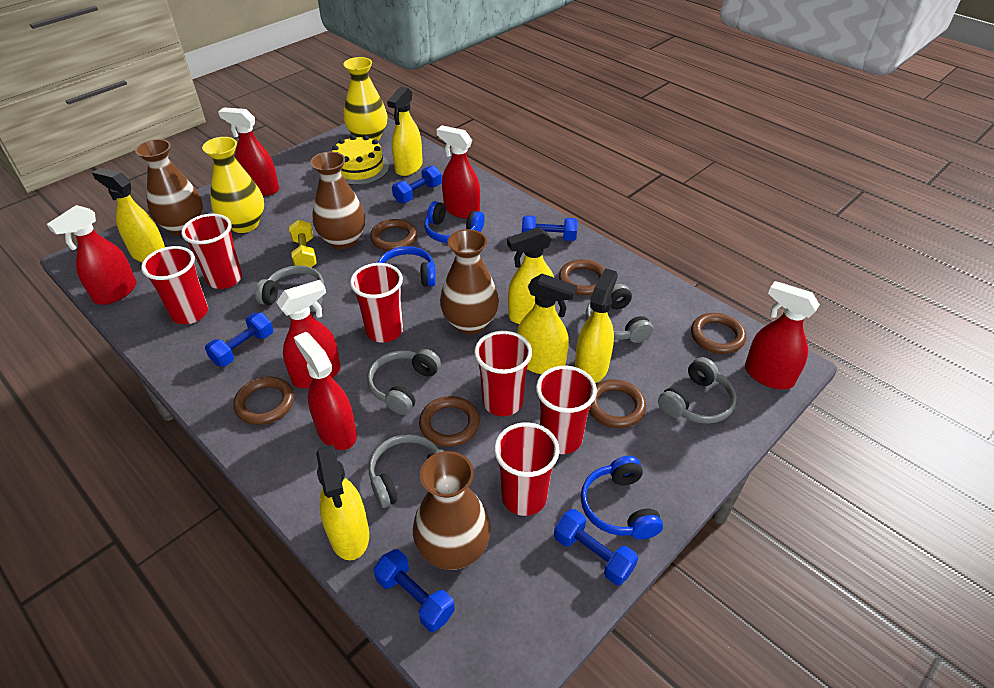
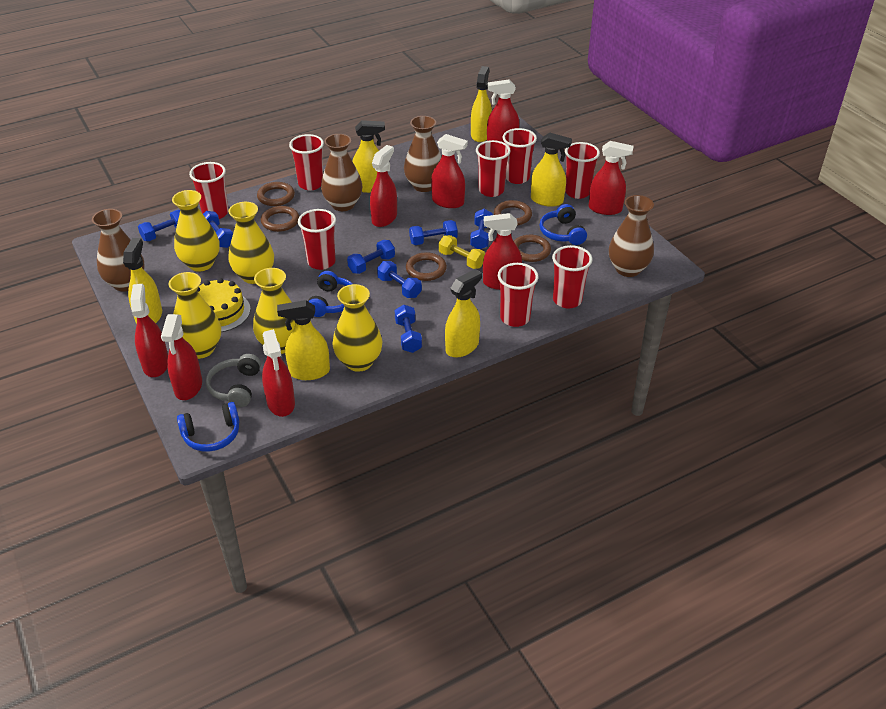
blue dumbbell: [205,313,273,367] [373,549,455,632] [392,166,442,203] [522,215,578,241] [554,509,638,585] = 5 -> [138,210,180,241] [203,211,233,248] [347,240,395,274] [377,261,422,298] [395,305,422,353] [409,220,458,245] [470,209,493,249] = 7
brown ring: [233,377,294,425] [370,219,417,251] [419,396,480,447] [559,259,605,295] [589,380,646,428] [691,313,746,354] = 6 -> [257,182,295,206] [261,206,299,232] [406,252,447,281] [494,200,532,225] [514,235,551,262] = 5
grey headphones: [255,265,324,312] [367,349,441,415] [369,434,443,508] [586,284,653,343] [658,357,737,424] = 5 -> [206,354,261,407] = 1
red cup: [141,246,208,324] [181,214,242,289] [350,263,403,343] [474,331,532,416] [494,422,560,516] [536,366,597,454] = 6 -> [189,162,229,219] [289,134,324,190] [298,209,336,270] [476,140,511,197] [498,263,539,327] [503,128,537,184] [552,245,592,309] [565,142,600,199] = 8
red spray bottle: [47,205,137,305] [218,107,279,196] [276,280,341,389] [294,332,357,450] [436,125,480,219] [745,281,820,390] = 6 -> [130,284,168,377] [161,314,202,400] [262,329,295,417] [370,145,397,227] [431,134,468,208] [483,213,522,290] [487,79,519,142] [589,141,634,215] = 8
yellow vase: [202,137,264,233] [344,57,387,141] = 2 -> [169,272,221,359] [172,190,220,272] [229,202,274,284] [253,268,295,354] [332,284,383,372] = 5

